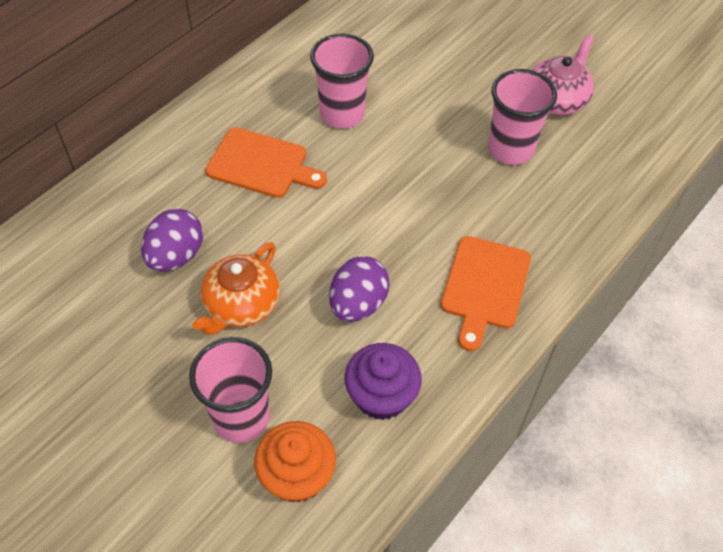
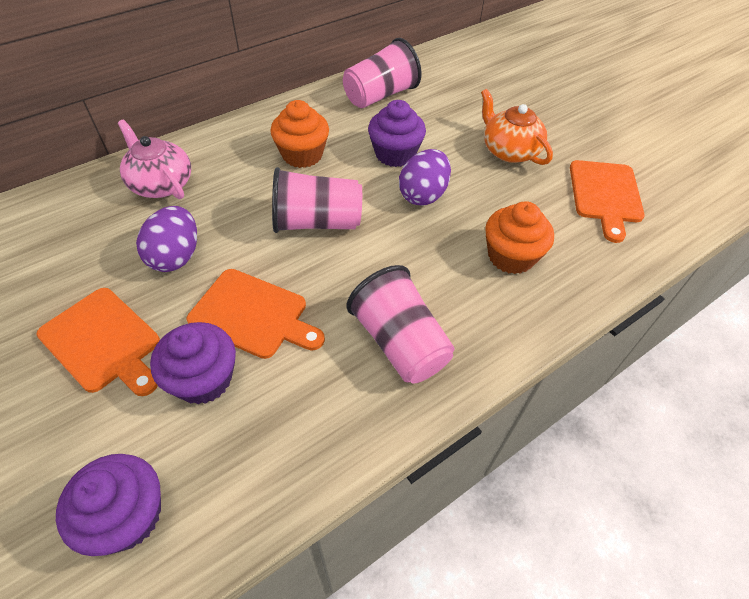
orange cupcake: [254,421,336,502] = 1 -> [270,100,329,168] [485,201,554,274] = 2
orange cutting board: [205,127,327,198] [441,236,531,351] = 2 -> [37,288,160,396] [186,269,325,359] [570,160,645,243] = 3
purple cupcake: [345,343,422,420] = 1 -> [56,454,161,556] [150,322,236,404] [368,100,426,167] = 3

